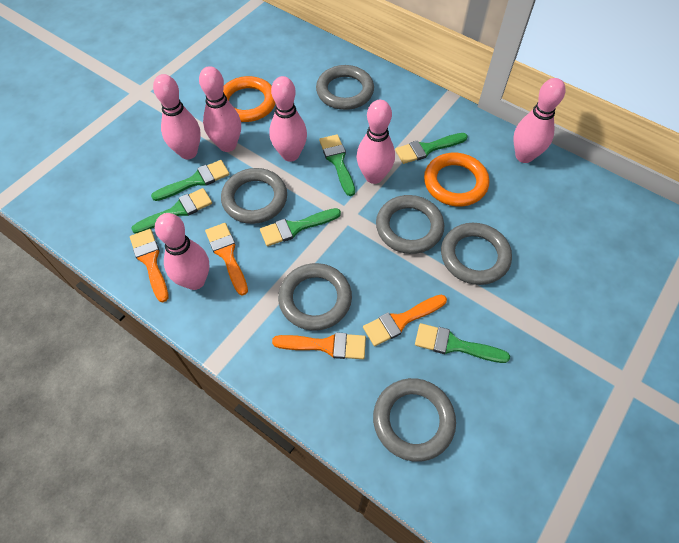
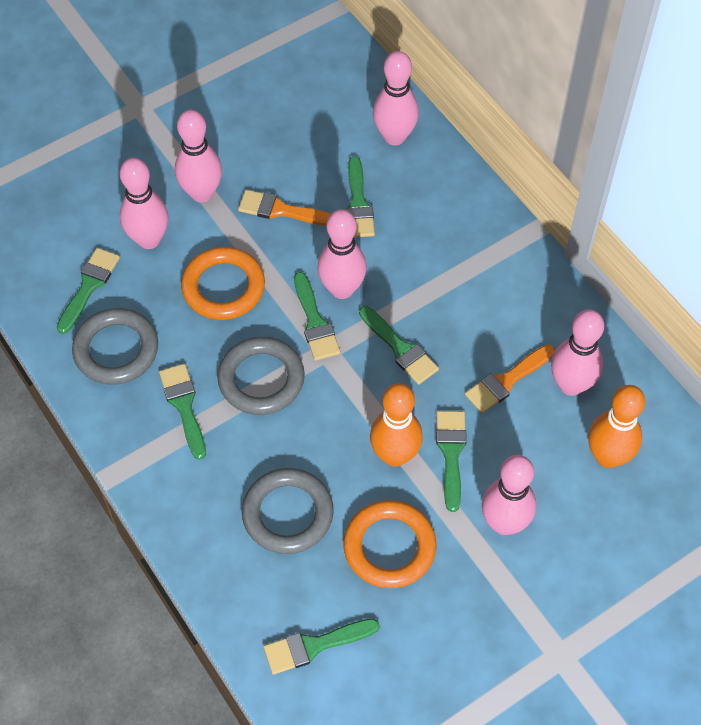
green brush: [131,188,212,234] [151,160,230,201] [260,208,341,246] [319,134,355,196] [395,133,468,164] [415,323,510,363] = 6 -> [57,248,120,334] [159,364,206,460] [264,618,380,675] [294,272,340,361] [346,156,375,237] [359,306,439,385] [436,411,467,512] = 7
grey ring: [221,168,287,224] [278,263,352,331] [316,65,374,110] [373,378,456,462] [376,195,444,254] [441,223,512,285] = 6 -> [72,308,158,385] [217,337,305,415] [242,468,334,554] = 3
orange bowling pin: none = 0 -> [370,383,423,467] [588,385,645,468] = 2
orange brush: [130,229,169,302] [205,223,248,296] [272,332,366,359] [363,294,447,346] = 4 -> [238,190,331,226] [465,344,555,413] = 2

